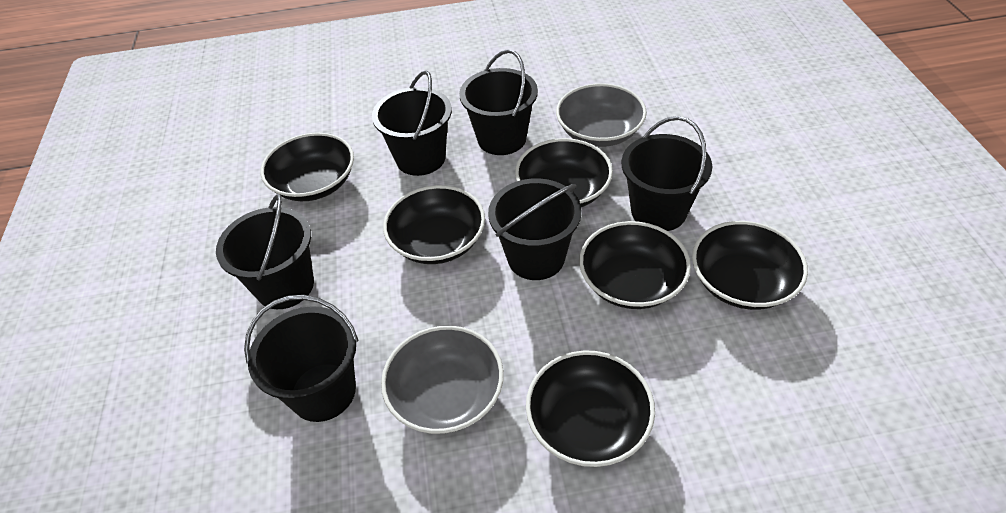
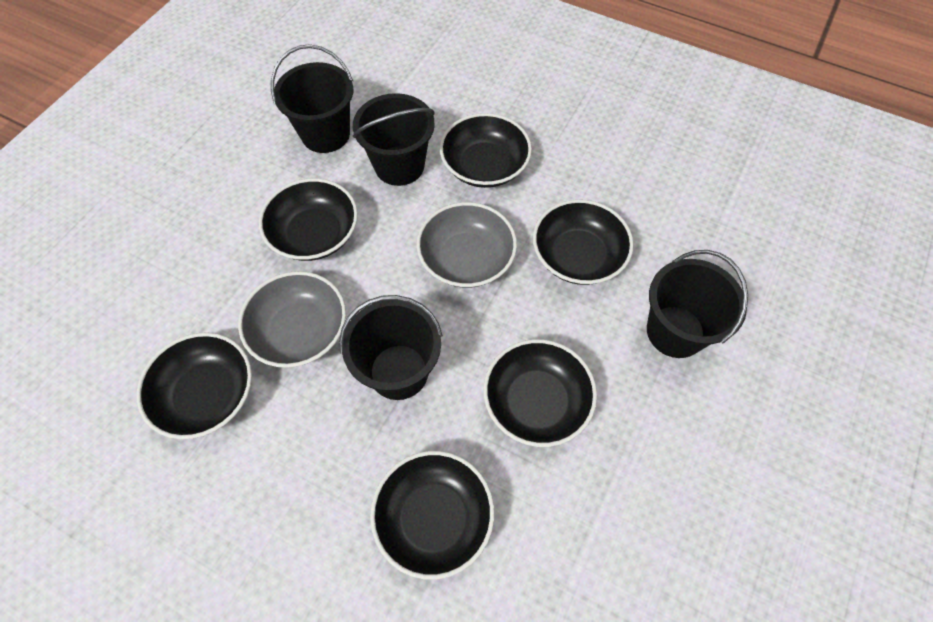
black bucket: [216,194,314,309] [244,295,358,422] [372,71,452,176] [459,49,538,155] [488,178,582,280] [622,116,712,231] = 6 -> [271,44,353,153] [339,295,443,400] [353,93,435,186] [647,250,748,358] = 4

